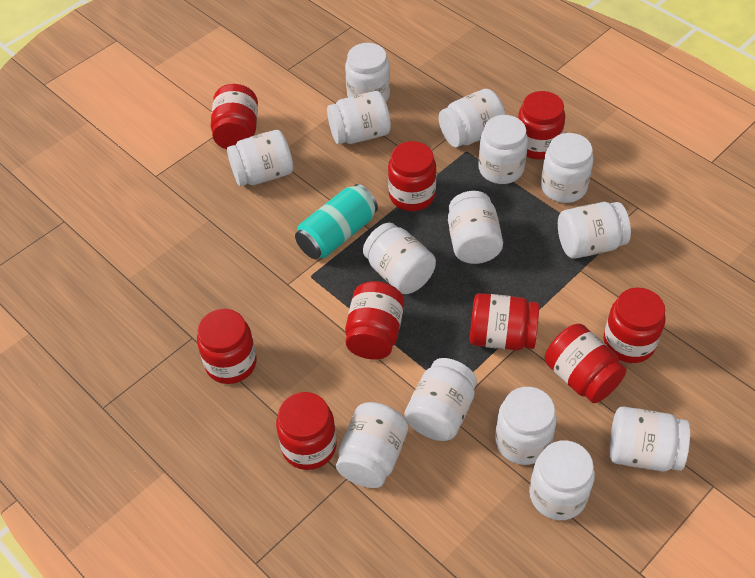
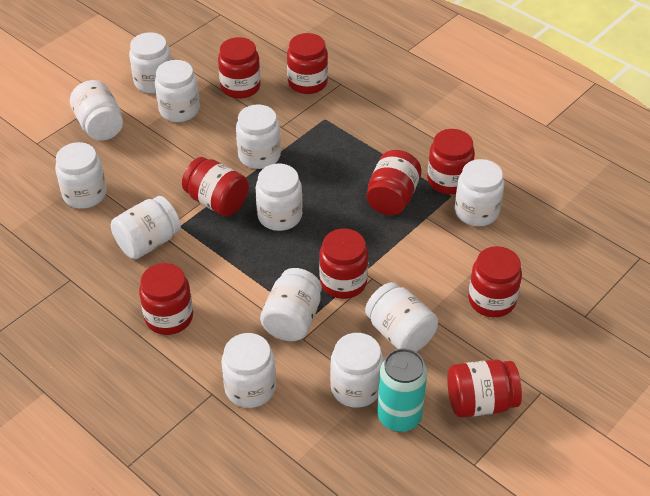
white jar: [227,130,293,186] [327,91,391,144] [336,402,408,488] [345,43,390,101] [363,223,436,294] [405,358,477,441] [439,89,506,147] [448,191,503,264] [478,115,528,184] [495,387,557,465] [529,440,595,520] [541,133,593,203] [558,202,631,259] [609,407,690,471] = 14 -> [55,142,107,209] [70,80,123,141] [111,196,181,259] [129,32,172,93] [155,60,200,122] [221,333,276,408] [236,104,281,169] [256,164,303,231] [260,268,322,341] [330,333,384,408] [365,282,438,352] [455,159,504,226] = 12

